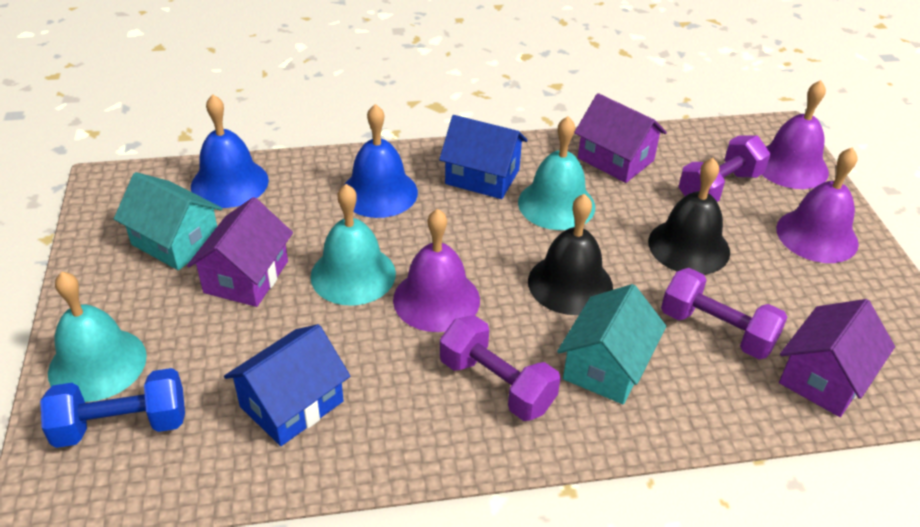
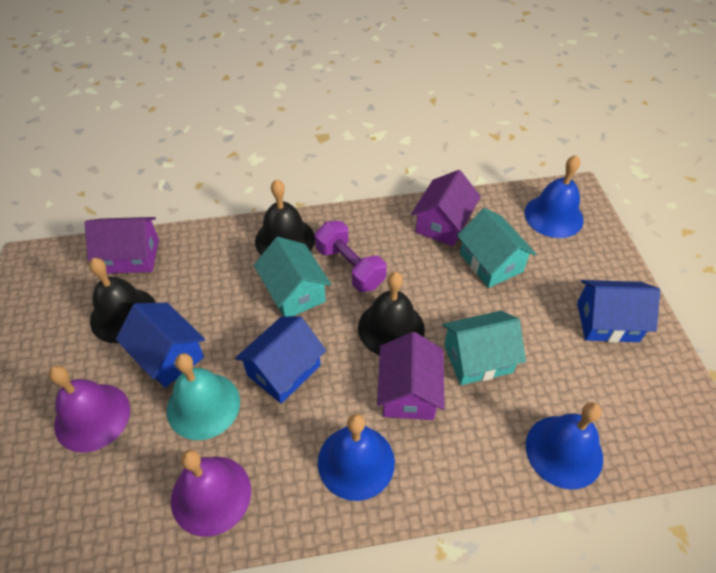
black bell: [528,194,613,315] [648,158,730,275] = 2 -> [89,258,156,343] [255,179,315,255] [358,272,425,355] = 3
blue bell: [191,94,269,208] [343,104,418,218] = 2 -> [318,414,395,501] [525,155,584,238] [526,402,603,489] = 3
blue dumbbell: [40,368,185,448] = 1 -> none = 0
blue house: [224,324,350,446] [439,115,528,199] = 2 -> [116,303,205,388] [235,316,326,404] [577,280,660,343] = 3
purple bell: [393,209,480,332] [762,80,829,189] [776,148,859,263] = 3 -> [49,366,130,453] [171,450,251,537] = 2
purple dumbbell: [440,315,561,421] [661,268,787,359] [679,135,771,202] = 3 -> [315,221,387,292] = 1
turquoise bell: [48,272,147,402] [310,184,396,305] [518,116,595,230] = 3 -> [167,353,240,440] = 1
turquoise house: [114,172,223,270] [557,284,667,404] = 2 -> [254,237,331,316] [442,311,526,385] [457,208,536,288] = 3

